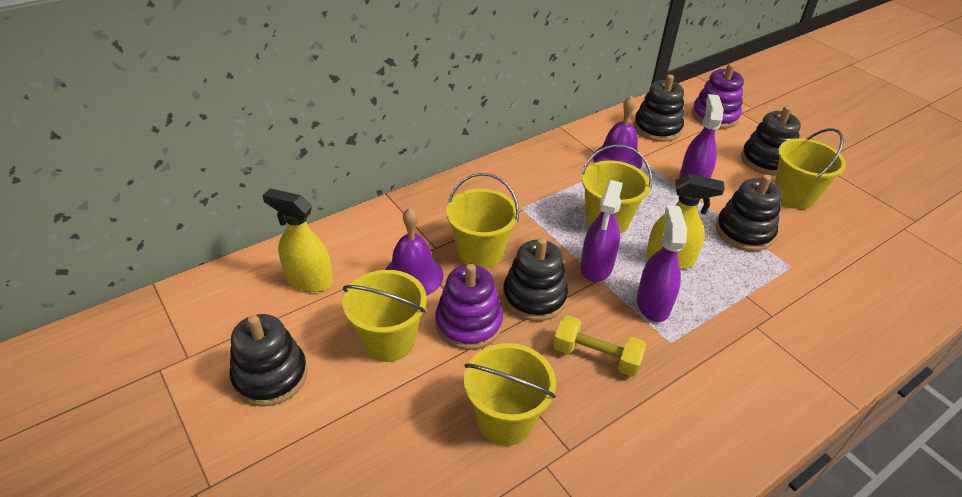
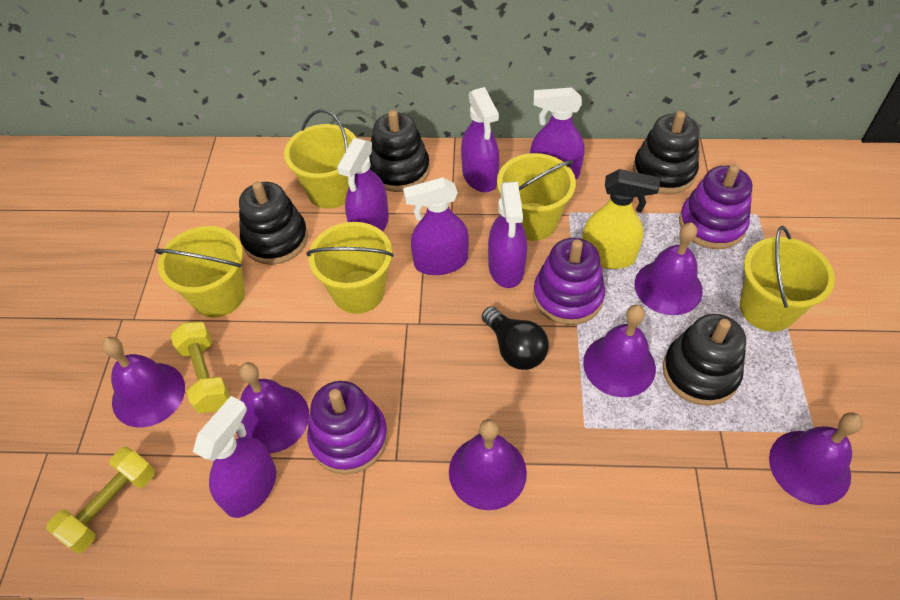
black light bulb: none = 0 -> [482,306,549,370] = 1
black stacking toy: [230,314,308,407] [503,238,568,321] [634,75,684,142] [716,175,782,251] [741,106,801,176] = 5 -> [239,181,308,265] [369,110,430,192] [633,111,699,194] [663,314,746,406] = 4
purple bell: [385,208,444,296] [593,95,642,169] = 2 -> [102,337,185,427] [236,362,309,453] [449,419,527,510] [583,305,656,397] [634,223,703,315] [769,412,863,505] = 6
purple spray bottle: [580,180,623,282] [637,205,687,322] [679,94,724,178] = 3 -> [193,396,276,518] [337,138,389,231] [403,177,469,275] [461,87,499,192] [488,182,527,288] [530,88,585,179] = 6
purple stacking toy: [435,264,503,350] [692,63,744,129] = 2 -> [307,381,388,475] [533,238,605,325] [679,164,752,249] = 3
yellow dumbbell: [553,315,646,377] = 1 -> [46,446,155,553] [170,322,230,413] = 2
yellow spray bottle: [262,188,333,292] [646,173,725,270] = 2 -> [582,169,660,269] = 1

